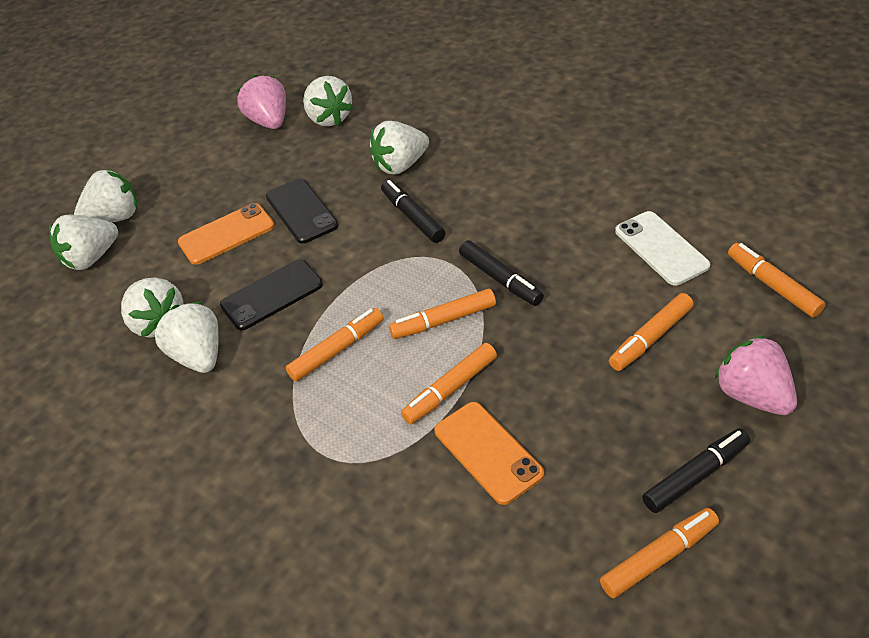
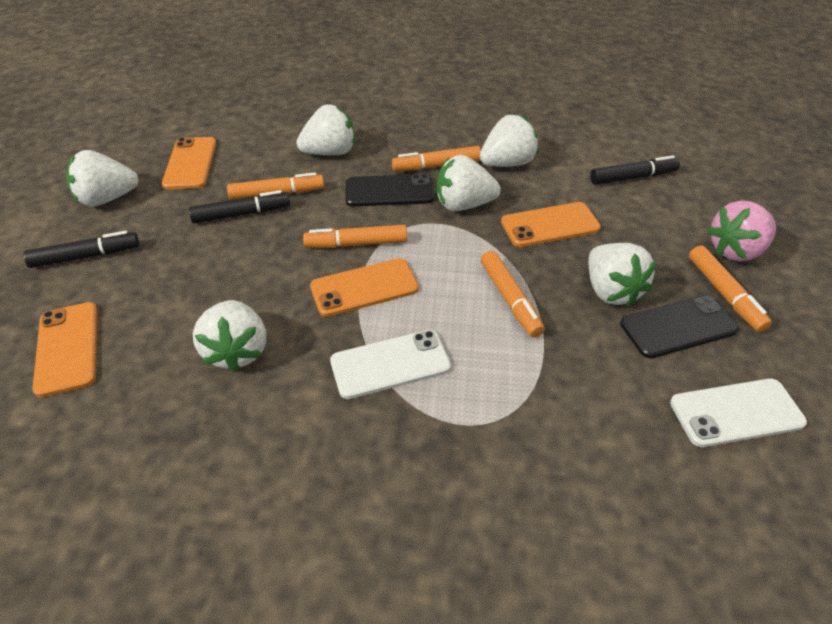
orange marker: [286,308,384,382] [389,288,496,339] [401,343,497,424] [600,508,719,598] [609,293,694,371] [728,243,826,318] = 6 -> [227,172,324,200] [303,225,407,248] [392,146,481,171] [481,251,545,337] [689,245,772,332] = 5
orange phone: [178,203,274,265] [434,402,544,505] = 2 -> [32,302,98,397] [162,137,216,190] [310,258,419,317] [501,202,601,247] = 4
pink strawberry: [237,75,286,129] [714,335,797,415] = 2 -> [707,201,776,262] = 1
white phone: [615,211,710,286] = 1 -> [330,330,451,399] [670,379,807,447] = 2

